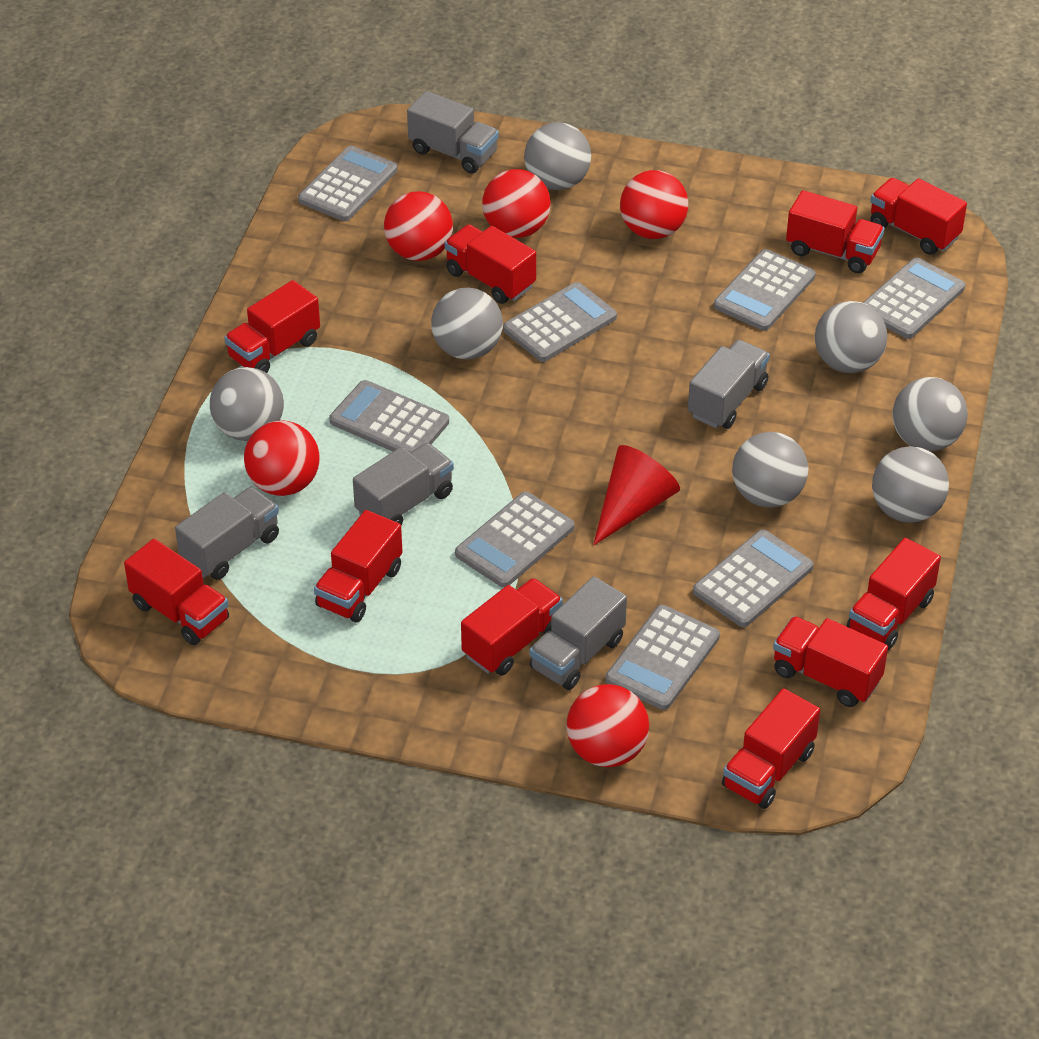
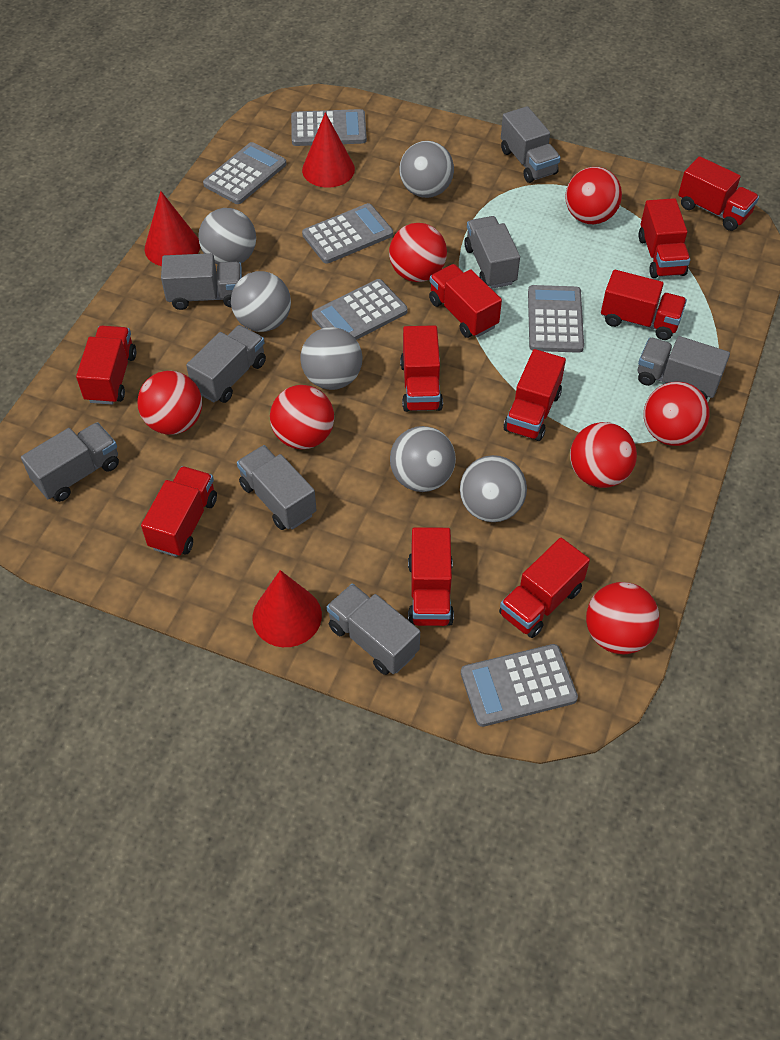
grey ball: [210,367,284,441] [431,288,503,360] [524,122,591,190] [732,432,808,508] [815,301,887,373] [872,446,949,523] [892,377,968,451] = 7 -> [198,208,256,265] [231,271,291,332] [300,327,362,390] [390,426,456,492] [399,141,454,198] [460,455,527,522] = 6
grey calculator: [298,145,398,221] [329,380,449,453] [455,492,574,587] [503,282,617,362] [605,605,720,710] [693,529,813,627] [714,249,816,331] [863,257,965,339] = 8 -> [203,142,286,204] [291,109,367,146] [302,203,393,264] [312,279,408,340] [461,644,578,727] [528,285,584,353] = 6
grey truck: [175,487,279,580] [353,443,454,525] [407,91,499,174] [529,576,627,690] [688,340,770,429] = 5 -> [21,422,119,502] [161,253,242,310] [186,325,266,403] [237,445,316,530] [327,583,420,675] [464,216,520,289] [501,106,561,183] [638,336,730,400] = 8
red ball: [244,420,319,496] [384,191,453,261] [482,169,551,238] [566,684,649,767] [620,170,688,239] = 5 -> [137,371,202,435] [270,385,334,449] [389,223,447,282] [565,167,622,224] [570,422,637,488] [586,582,659,654] [644,382,709,446] = 7
red cone: [593,445,680,545] = 1 -> [145,191,200,266] [253,570,322,647] [302,112,355,188] = 3

